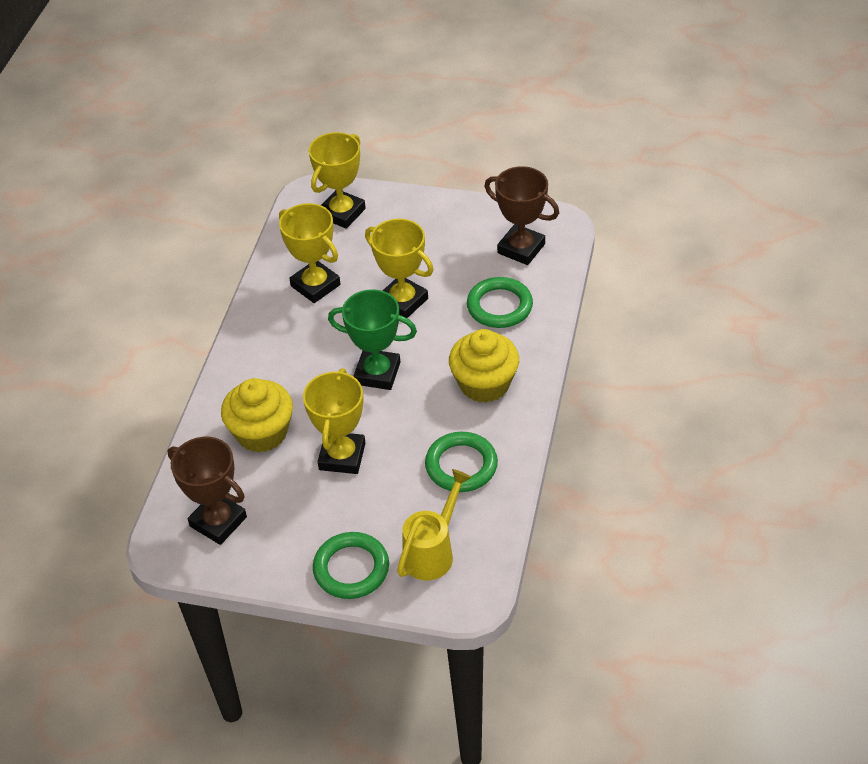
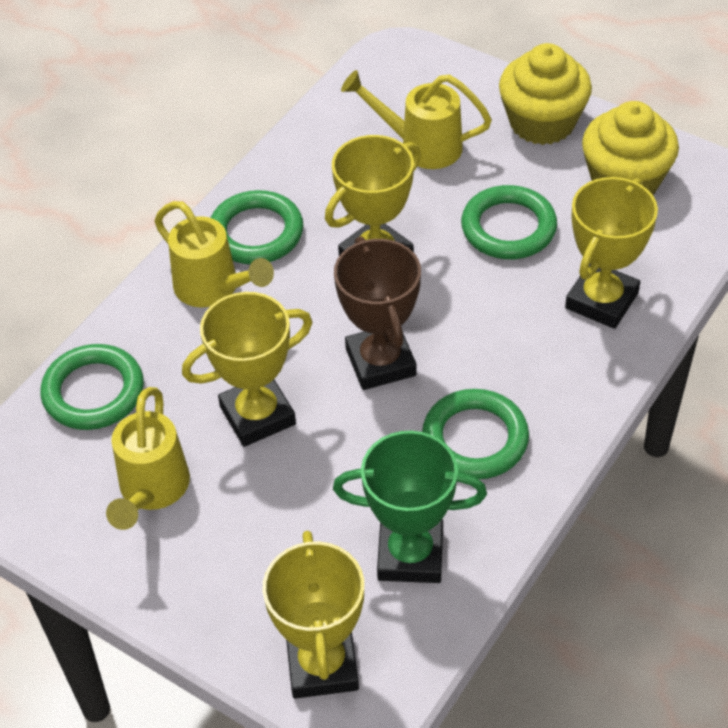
brown trophy: [168,437,247,545] [484,166,559,265] = 2 -> [334,236,421,390] = 1
green ring: [313,532,389,599] [425,432,498,492] [467,277,533,328] = 3 -> [41,344,144,430] [211,190,303,264] [422,389,529,479] [461,185,557,259] = 4
yellow watering can: [397,469,472,580] = 1 -> [106,387,190,530] [154,201,274,308] [341,70,492,169] = 3

